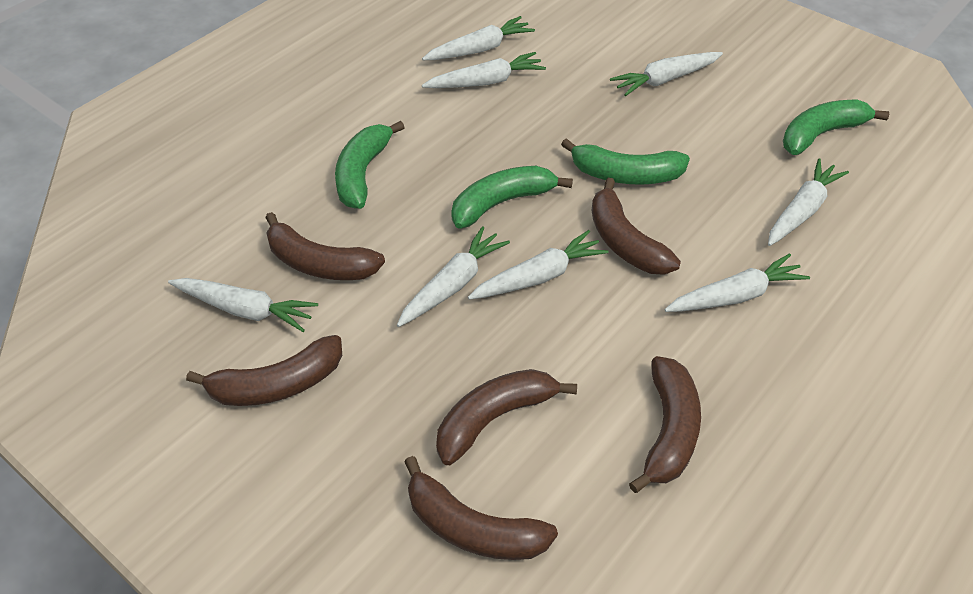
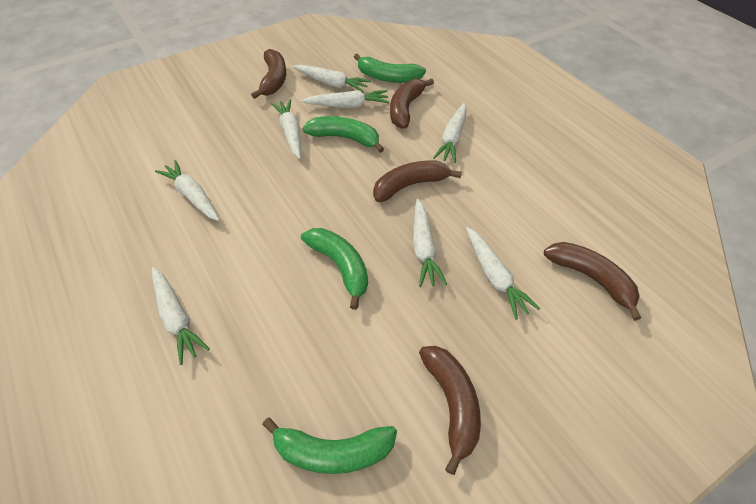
brown banana: [186,335,342,406] [265,212,385,280] [404,456,558,560] [436,369,577,465] [592,178,681,275] [629,356,701,493] = 6 -> [251,49,286,99] [373,161,462,202] [390,79,434,128] [419,346,481,475] [544,242,641,321] = 5

